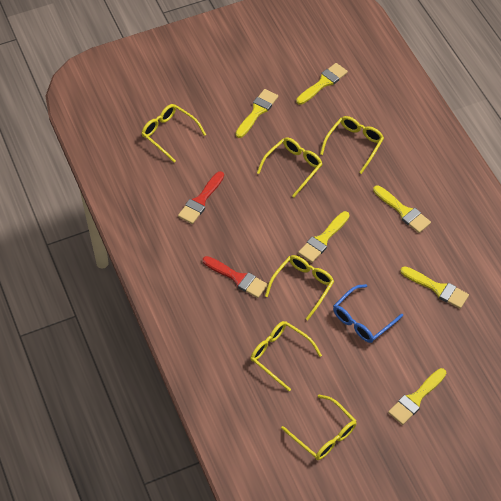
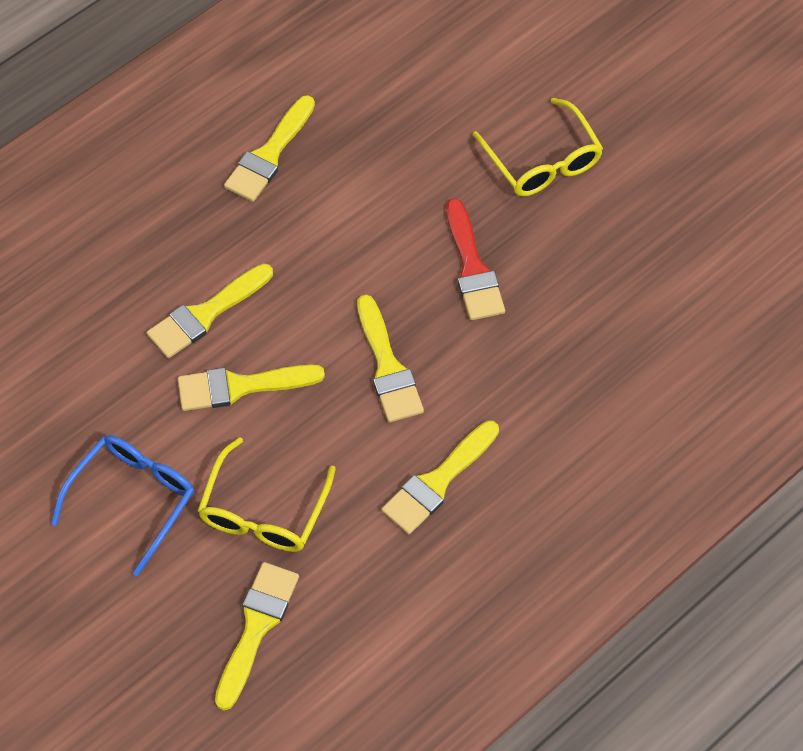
red brush: [178,171,224,224] [203,256,268,298] = 2 -> [446,198,505,320] = 1
yellow glasses: [141,104,206,162] [251,321,322,391] [257,137,322,197] [265,255,334,320] [281,395,357,460] [320,116,384,174] = 6 -> [198,437,336,552] [473,98,603,196] = 2

